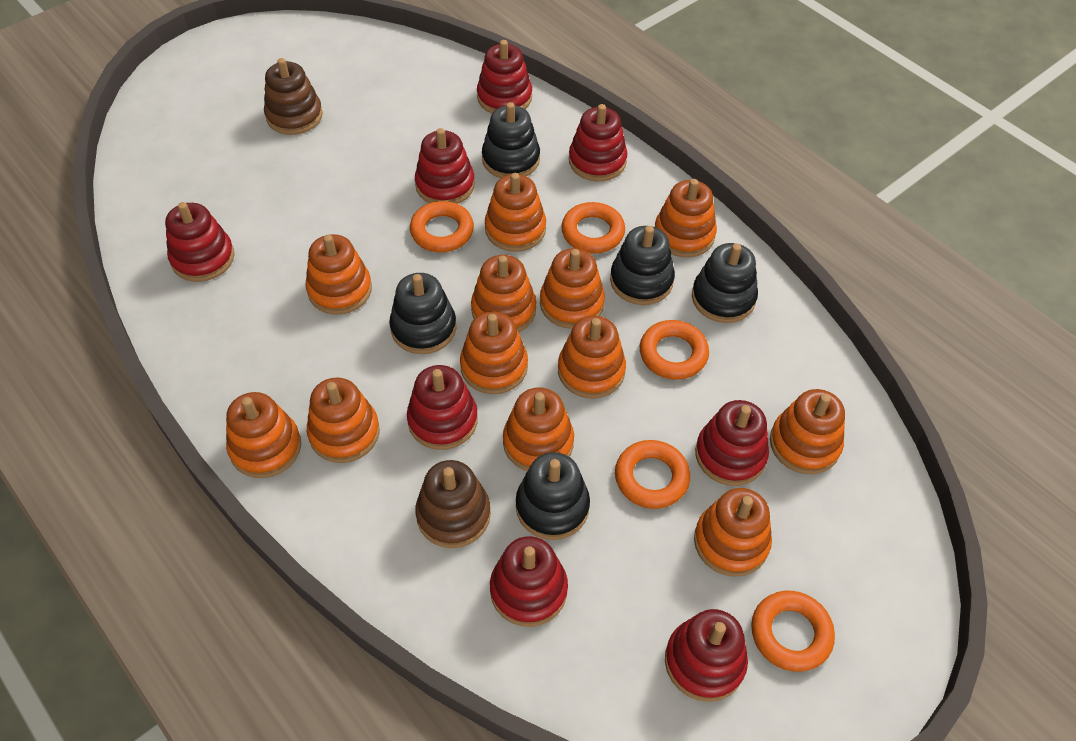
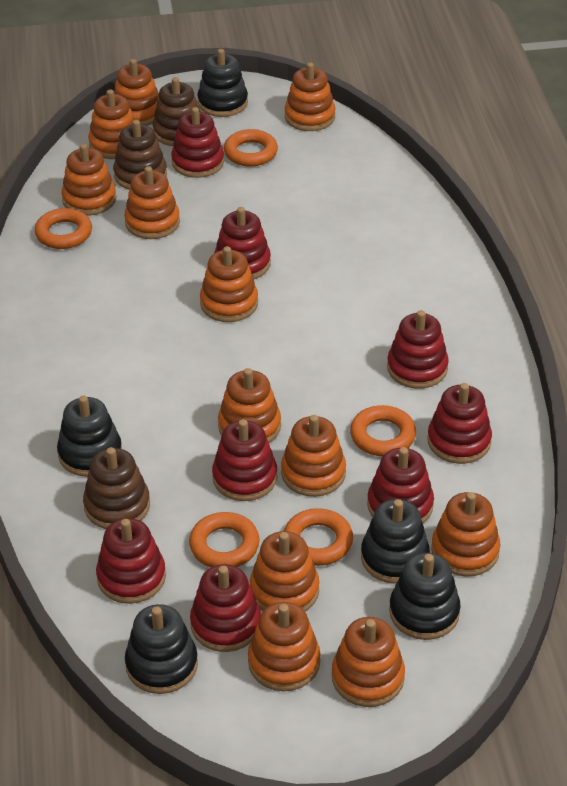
brown stacking toy: [264,58,323,135] [415,460,491,548] = 2 -> [83,447,150,529] [113,120,167,190] [153,77,201,146] = 3

